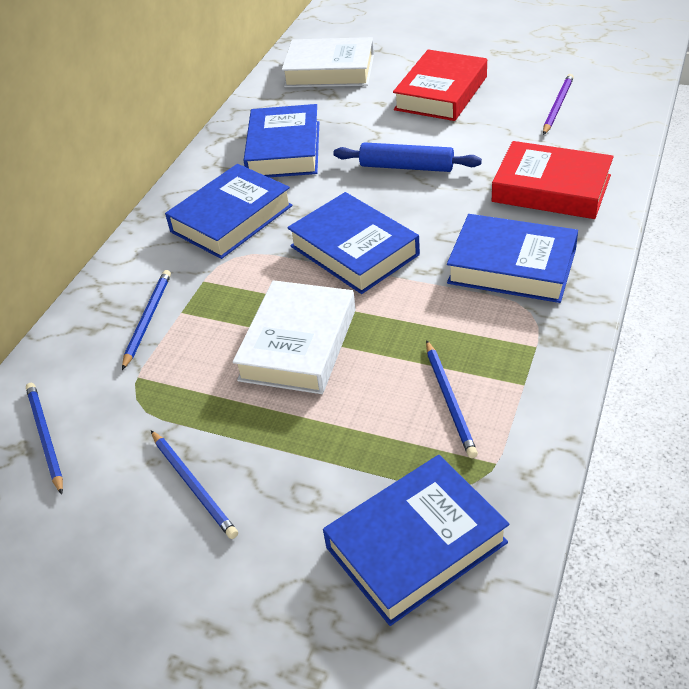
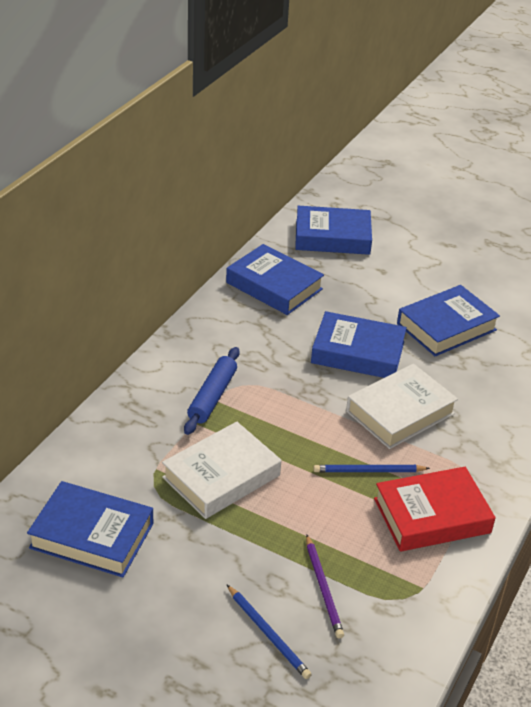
blue pencil: [26,383,63,495] [122,270,171,370] [151,430,238,539] [426,340,478,458] = 4 -> [227,585,312,679] [313,465,430,472] = 2
red book: [393,50,487,121] [491,141,614,219] = 2 -> [374,467,496,552] = 1

